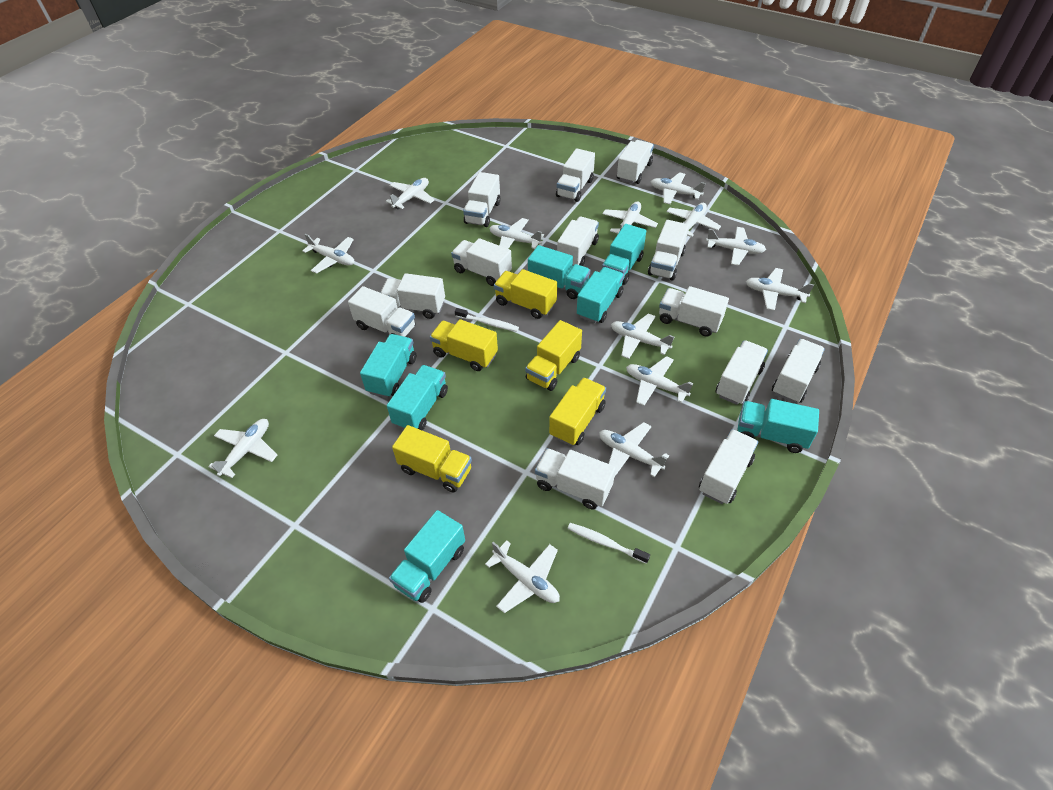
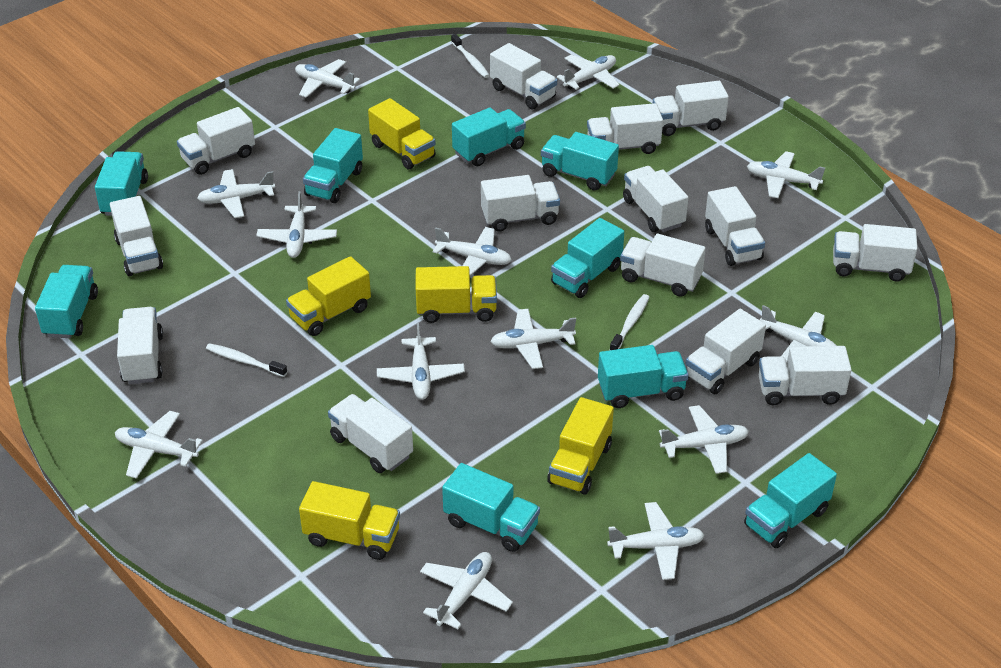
turquoise truck: [360,334,416,398] [387,365,448,430] [389,510,465,603] [528,245,590,299] [577,267,624,323] [602,224,646,285] [738,399,819,453] = 7 -> [35,265,98,338] [95,151,148,216] [303,128,363,203] [442,463,540,552] [452,108,526,166] [541,132,619,190] [551,218,624,298] [598,345,689,408] [744,453,837,548] = 9
white toothbrush: [455,308,519,331] [568,523,650,564] = 2 -> [206,343,287,377] [451,34,490,78] [610,294,649,350] = 3
white truck: [348,286,415,337] [380,273,445,319] [451,238,512,286] [463,172,500,227] [535,448,616,509] [556,148,595,202] [557,217,599,266] [617,140,654,184] [648,220,689,281] [659,286,729,337] [699,429,758,504] [716,340,768,405] [772,339,825,403] = 13 -> [110,196,163,276] [117,307,163,384] [177,107,255,175] [328,394,413,473] [481,175,560,232] [490,43,557,109] [587,103,663,154] [620,234,706,297] [623,166,689,232] [653,81,729,136] [685,309,766,394] [705,186,765,266] [759,346,852,405] [833,224,918,282] = 14

